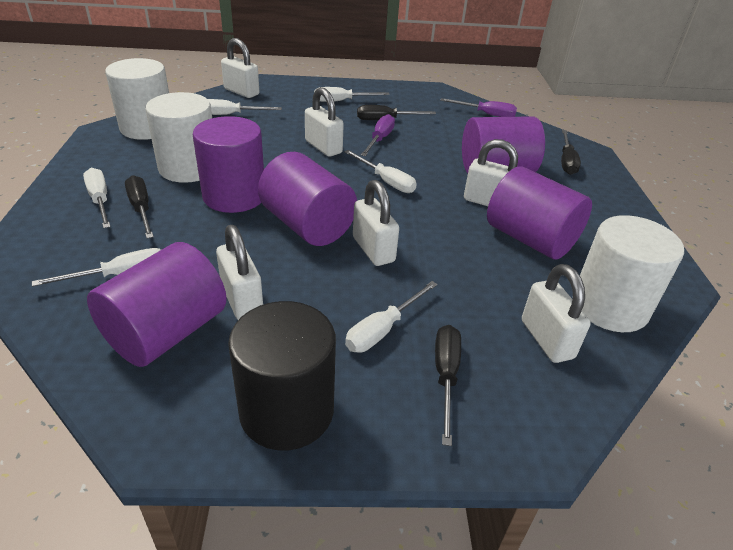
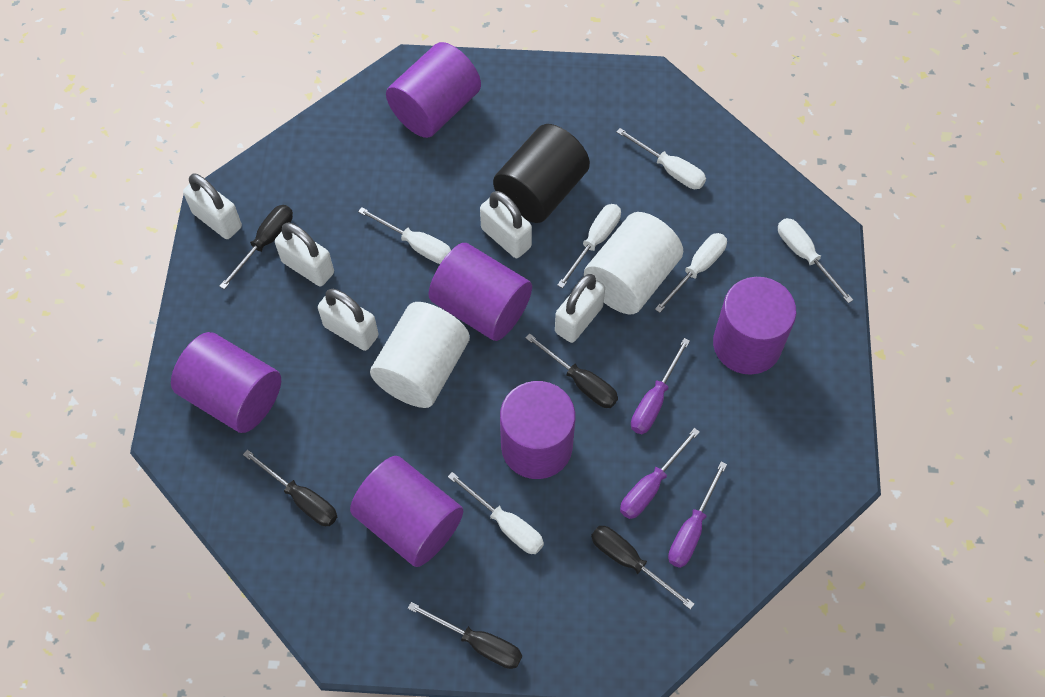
black screwdriver: [125,175,154,239] [357,105,436,120] [435,325,461,446] [561,130,581,175] = 4 -> [219,205,293,290] [243,450,337,526] [408,602,522,669] [525,333,618,408] [591,526,694,609] = 5
purple cylinder: [87,242,227,367] [193,116,264,213] [258,152,357,246] [462,116,545,173] [487,166,592,260] = 5 -> [171,332,281,433] [350,456,463,567] [386,42,481,138] [428,243,532,341] [500,381,575,479] [713,277,796,375] = 6
purple screwdriver: [361,114,395,156] [440,98,517,117] = 2 -> [620,428,700,519] [631,338,690,434] [668,462,727,568] = 3
white cylinder: [105,58,169,140] [145,92,212,183] [580,215,684,332] = 3 -> [370,302,470,408] [584,212,683,314] = 2
white padlock: [216,225,263,320] [221,38,260,98] [305,87,344,157] [353,180,399,266] [464,139,518,206] [522,264,591,363] = 6 -> [183,174,242,239] [275,223,334,286] [318,289,379,351] [480,191,532,258] [555,274,605,343] = 5

